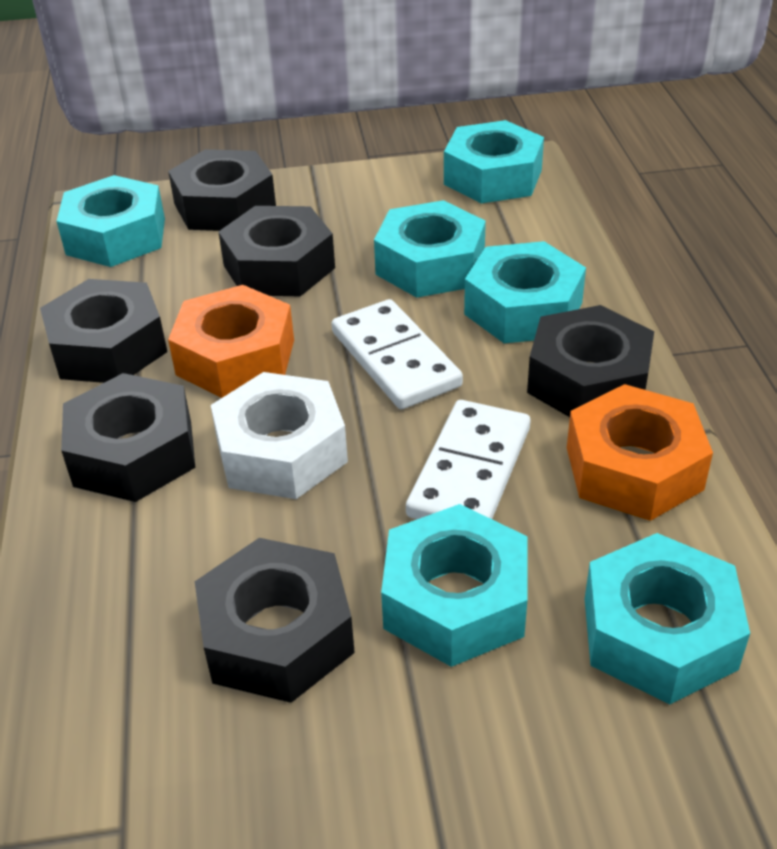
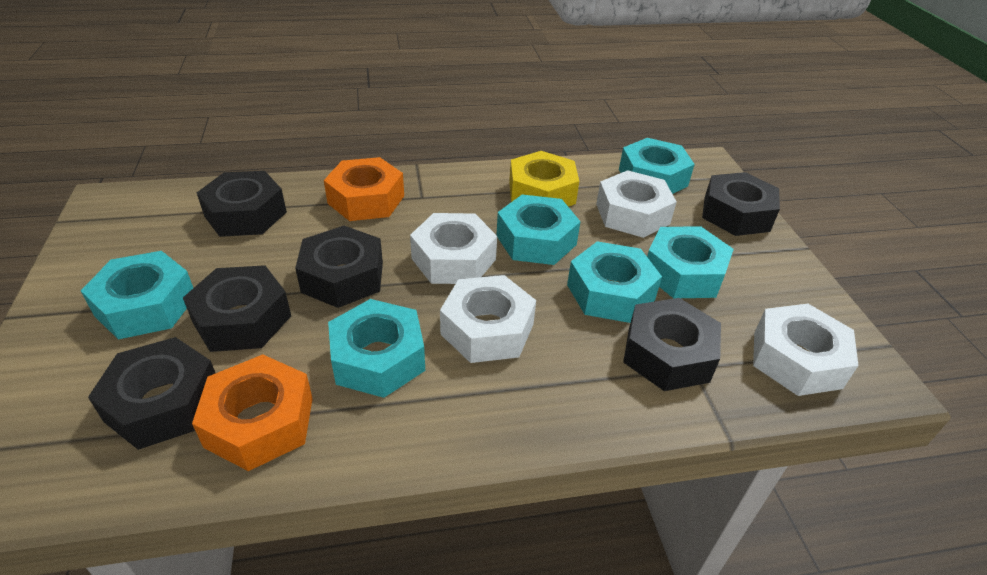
white domino: [332,299,463,409] [406,400,530,519] = 2 -> none = 0
white nut: [211,372,348,499] = 1 -> [410,213,497,284] [440,275,536,363] [596,170,677,238] [753,304,859,396] = 4
yellow nut: none = 0 -> [509,151,579,207] = 1

